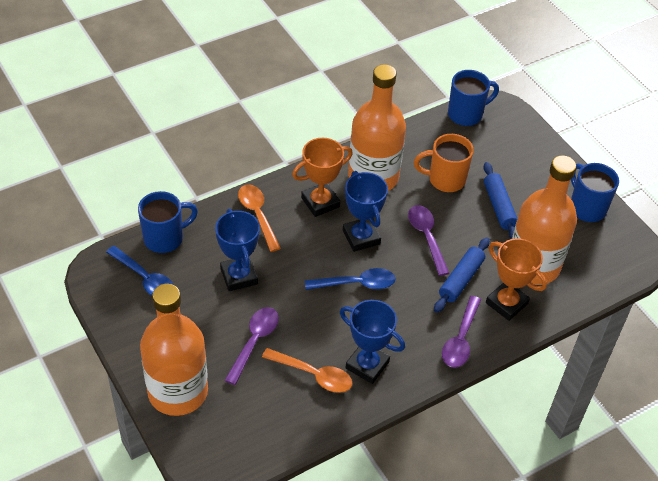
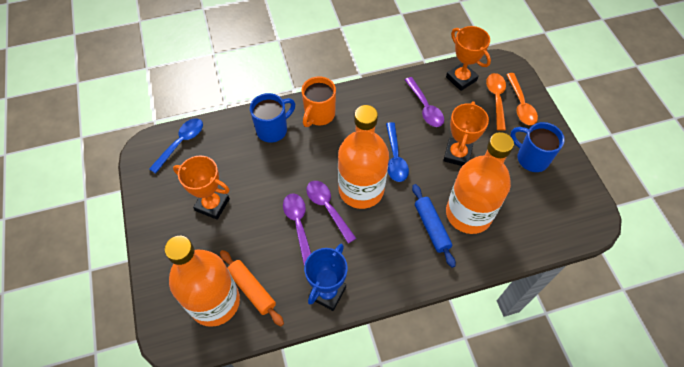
blue mug: [138,191,198,253] [448,70,499,126] [571,163,619,222] = 3 -> [250,93,295,143] [511,122,565,172] = 2
blue rolling pin: [434,237,490,313] [483,162,517,239] = 2 -> [412,184,456,268] = 1
blue trophy: [215,209,260,291] [340,300,405,384] [343,171,388,252] = 3 -> [304,244,348,311] = 1
orange rolling pin: none = 0 -> [220,250,284,326] = 1
orange trophy: [292,138,353,217] [486,238,547,321] = 2 -> [173,156,230,220] [443,101,489,166] [446,26,491,91] = 3

